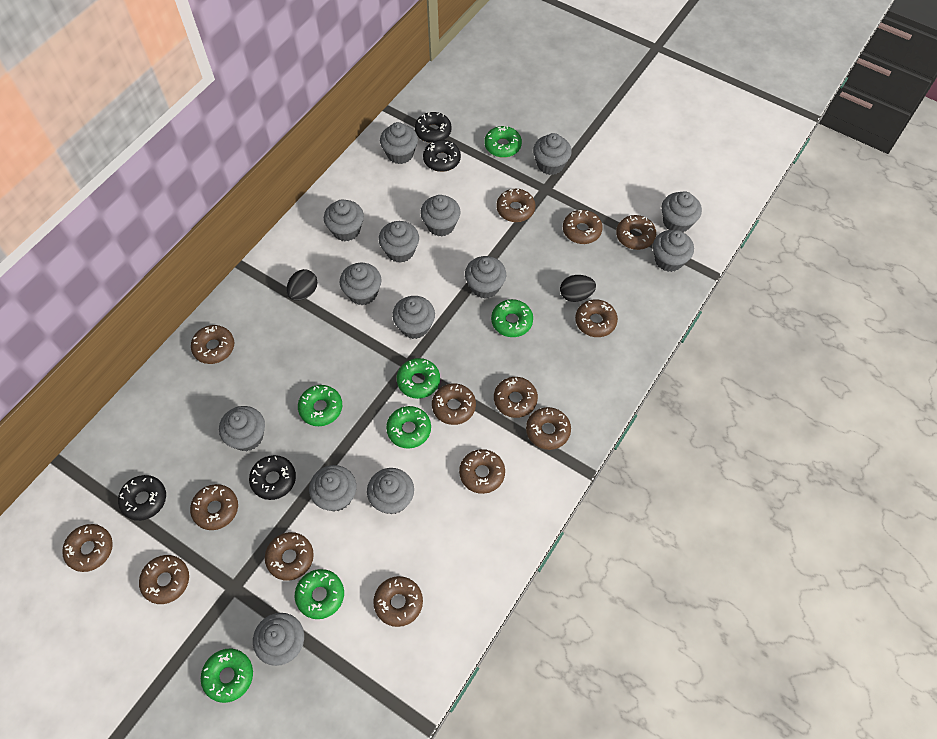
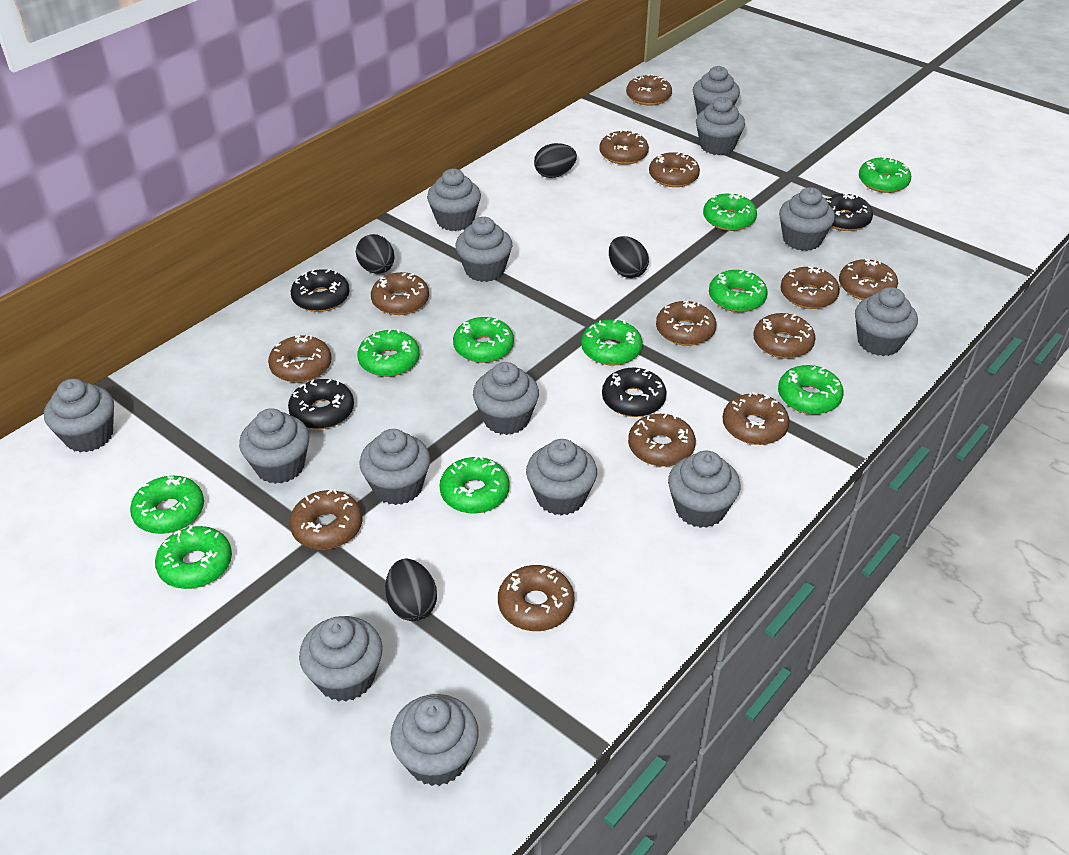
black egg: [286,269,318,301] [560,275,596,302] = 2 -> [356,234,394,274] [385,559,437,621] [534,143,577,178] [609,236,649,278] = 4
brown donut: [62,524,113,572] [139,555,189,604] [190,484,238,530] [191,325,234,364] [265,532,314,581] [373,576,423,627] [432,383,476,425] [459,449,505,494] [494,377,538,418] [496,189,536,222] [526,407,571,450] [563,210,603,244] [575,299,618,337] [616,215,656,250] = 14 -> [268,335,332,383] [290,489,363,550] [371,272,429,315] [498,565,574,631] [599,129,649,165] [626,74,672,106] [628,414,696,467] [649,152,700,187] [656,301,716,346] [723,392,790,445] [753,313,816,359] [780,266,840,309] [839,259,898,300] = 13
green donut: [201,648,253,703] [295,569,344,619] [298,385,342,426] [386,406,431,449] [397,358,440,399] [484,126,522,158] [491,299,533,337] = 7 -> [130,476,204,534] [155,526,232,589] [357,329,420,377] [439,456,510,514] [453,317,514,363] [581,319,642,366] [703,193,757,231] [709,270,768,312] [778,365,844,414] [859,157,911,193] = 10

